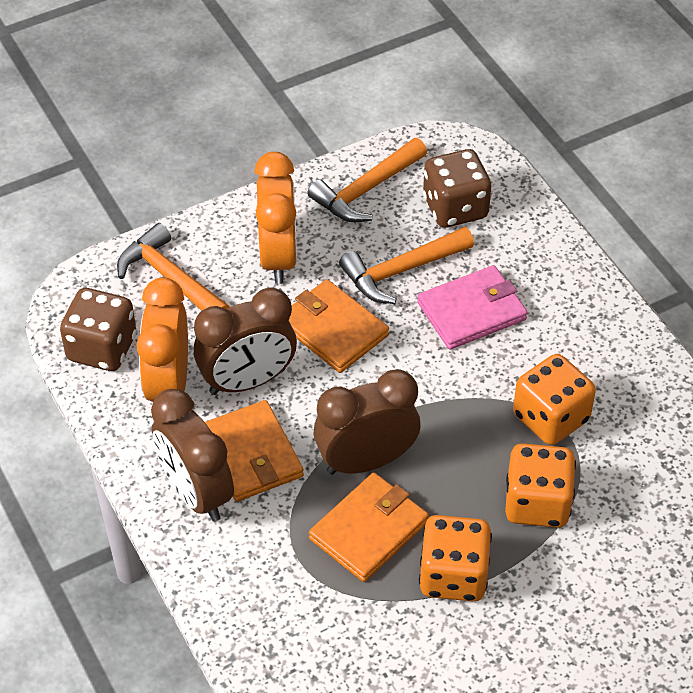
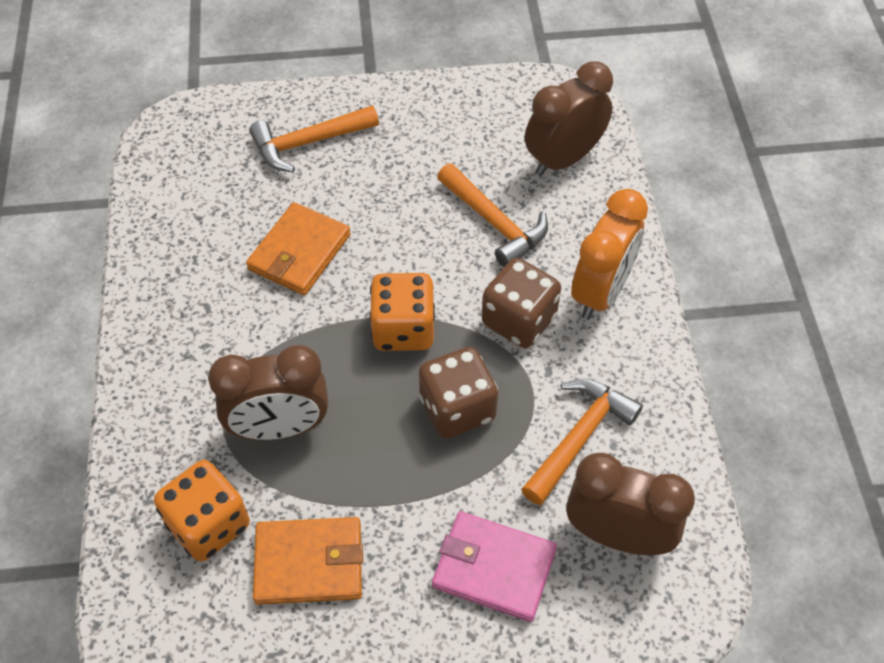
orange clock: [137,278,188,402] [254,152,297,284] = 2 -> [571,189,648,320] = 1
orange dice: [419,515,492,602] [505,443,576,528] [513,354,596,445] = 3 -> [154,460,250,562] [369,273,435,351] = 2
orange wallet: [205,400,304,502] [289,279,389,373] [309,473,429,582] = 3 -> [246,202,351,295] [253,517,363,605] = 2

